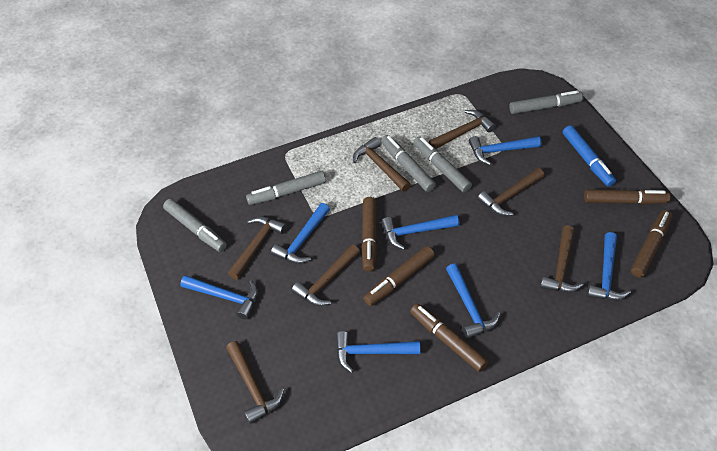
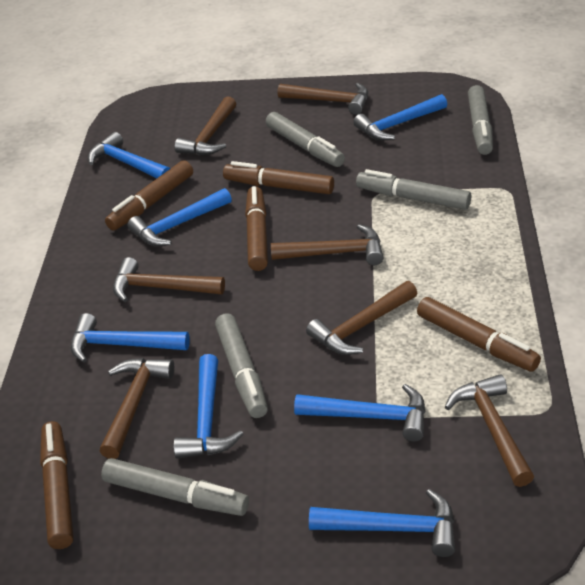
blue marker: [563,125,616,187] = 1 -> none = 0

